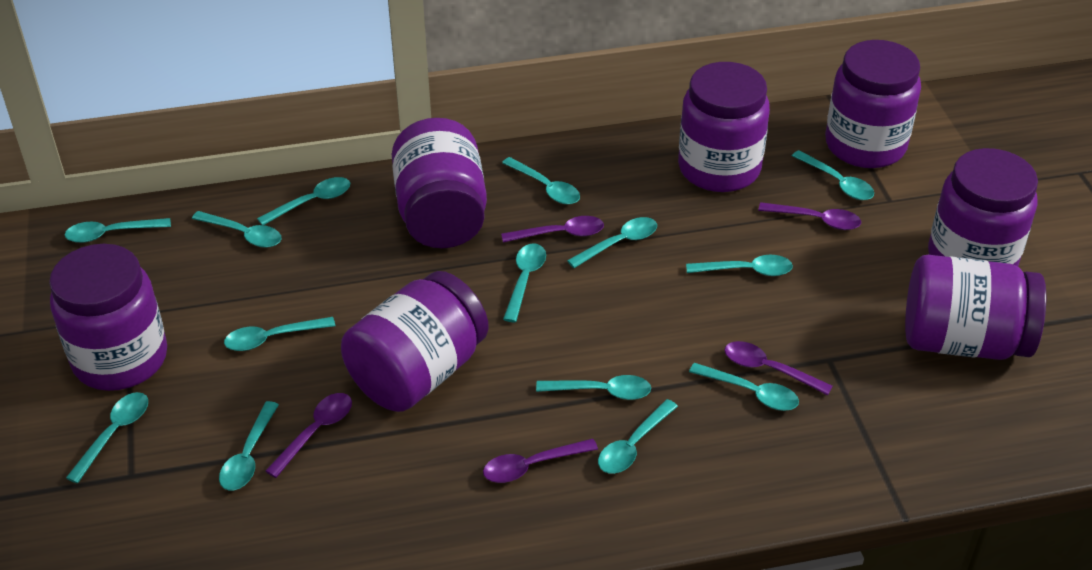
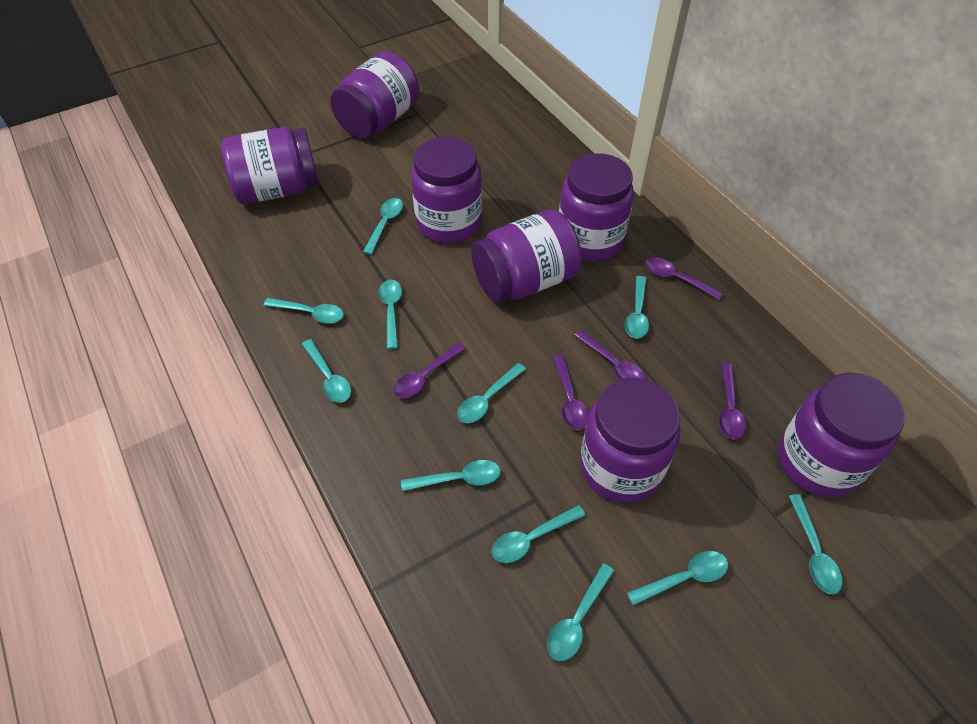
turquoise spoon: [65,218,171,243] [66,392,148,483] [192,211,281,248] [219,401,279,490] [224,317,335,351] [257,177,350,225] [502,157,580,205] [503,244,546,322] [536,375,651,400] [567,217,657,268] [598,399,678,474] [686,255,793,276] [689,363,799,411] [792,150,874,200] = 14 -> [264,298,344,324] [302,339,351,403] [363,198,403,255] [378,280,402,349] [401,460,501,491] [457,363,526,423] [491,505,586,563] [547,563,615,661] [625,276,649,338] [627,551,728,606] [789,494,842,595] = 11

